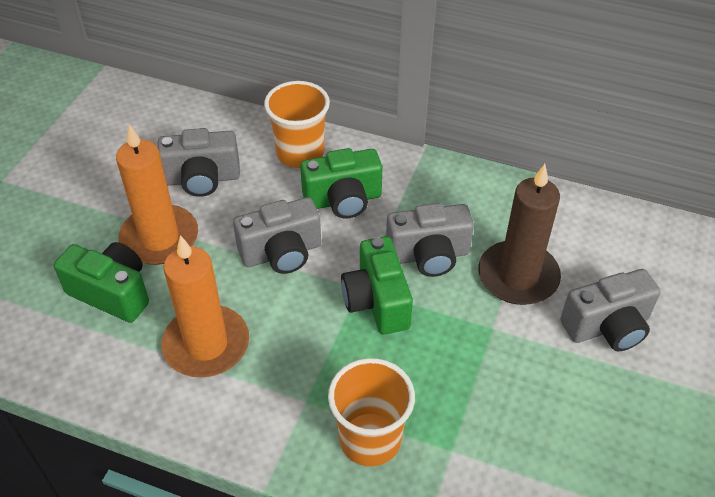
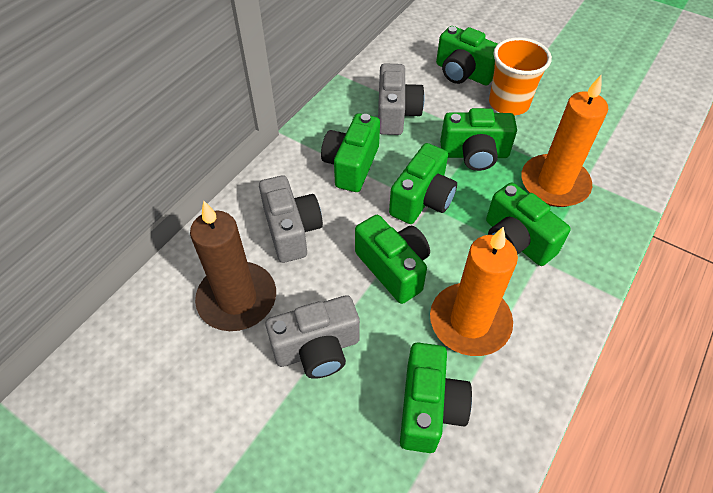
green camera: [54,242,149,323] [300,148,383,219] [341,236,413,334] = 3 -> [321,113,380,192] [355,215,430,304] [389,143,457,224] [400,343,472,453] [436,26,497,86] [440,108,517,171] [486,182,571,266] = 7
grey camera: [157,128,240,197] [233,197,321,274] [386,203,474,277] [560,269,661,351] = 4 -> [259,175,323,263] [265,295,360,379] [378,64,425,135] = 3
orange cup: [264,81,330,168] [328,358,415,467] = 2 -> [489,37,552,115] = 1

